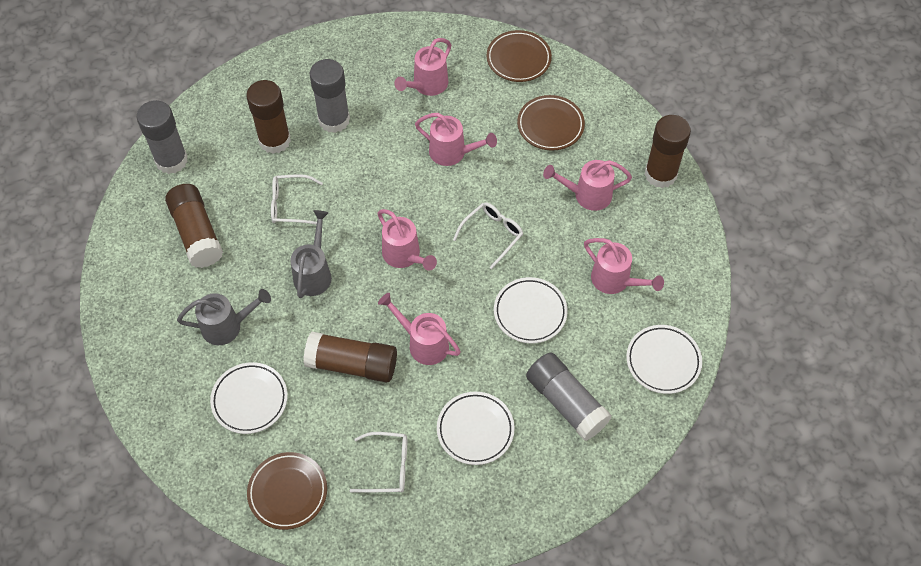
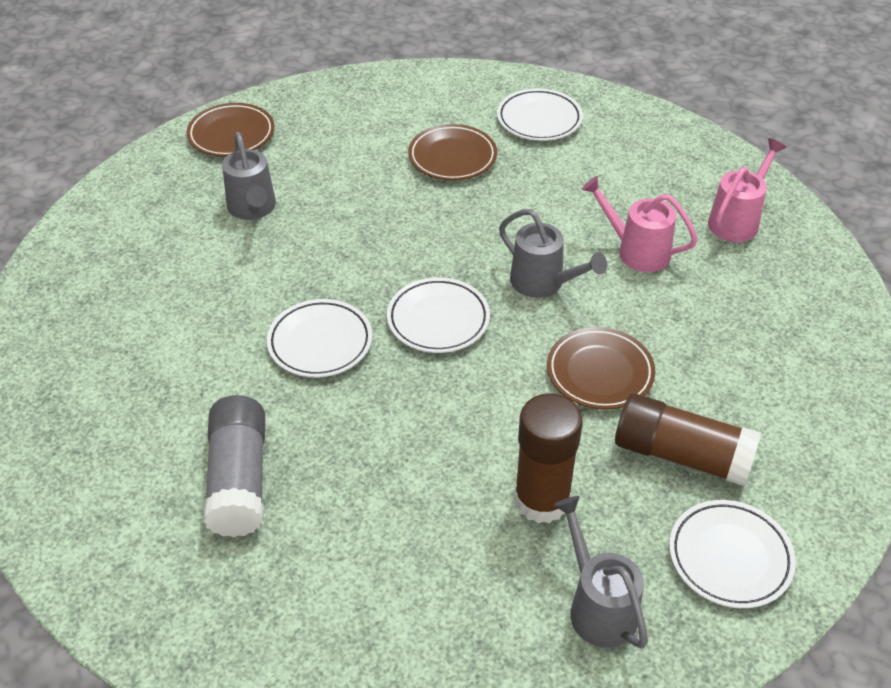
brown glue stick: [165,184,223,268] [246,80,291,154] [303,332,397,383] [645,115,691,188] = 4 -> [514,393,583,524] [615,393,761,486] = 2
grey glue stick: [137,100,188,174] [310,59,350,133] [526,352,612,441] = 3 -> [203,395,265,537] = 1
grey watering can: [177,289,271,345] [290,210,332,298] = 2 -> [222,132,276,220] [499,209,607,298] [554,496,648,649] = 3
pink watering can: [377,209,437,271] [378,293,461,365] [394,38,451,96] [415,113,497,166] [543,160,632,211] [584,238,664,294] = 6 -> [581,176,698,272] [708,138,786,242] = 2
white glasses: [271,174,323,225] [350,432,407,493] [453,202,523,269] = 3 -> none = 0

